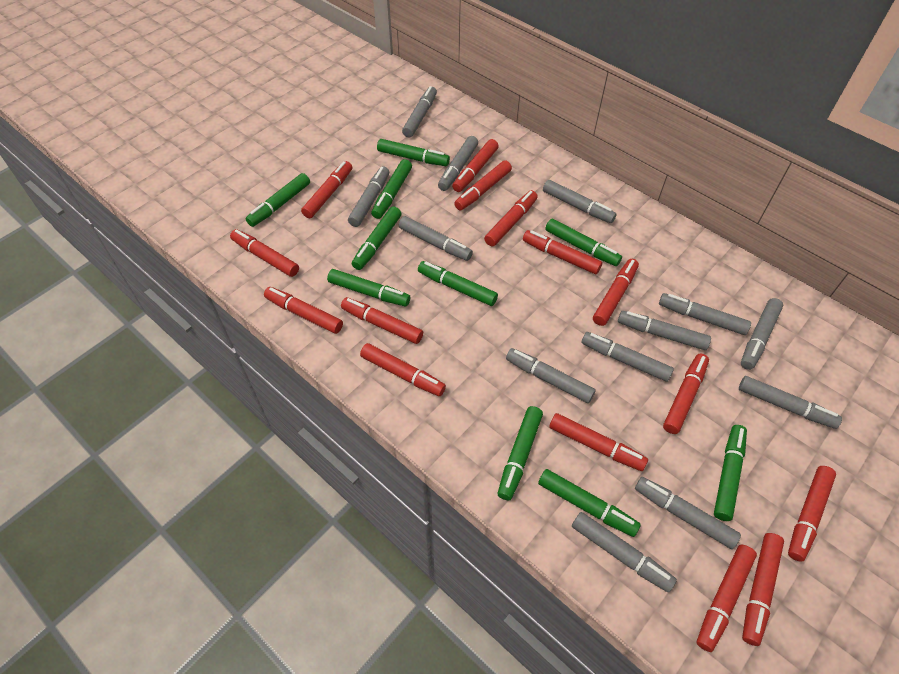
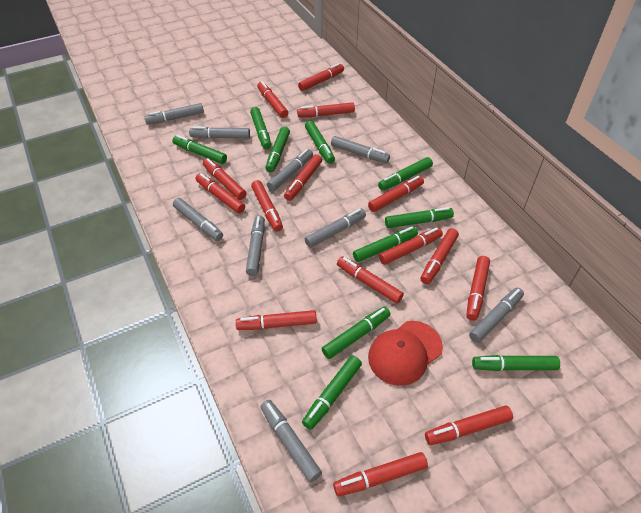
grey marker: [348,166,389,227] [399,216,473,261] [402,86,437,137] [438,136,478,191] [506,348,596,403] [543,180,617,223] [572,512,677,592] [581,332,674,382] [618,311,711,350] [635,477,741,549] [659,293,751,335] [739,376,842,429] [741,298,783,370] = 13 -> [144,103,204,125] [173,198,223,241] [189,127,250,138] [246,215,265,276] [260,400,322,482] [267,149,313,191] [305,209,366,248] [331,136,390,163] [469,287,524,343] = 9
red cap: none = 0 -> [368,321,443,386] = 1

